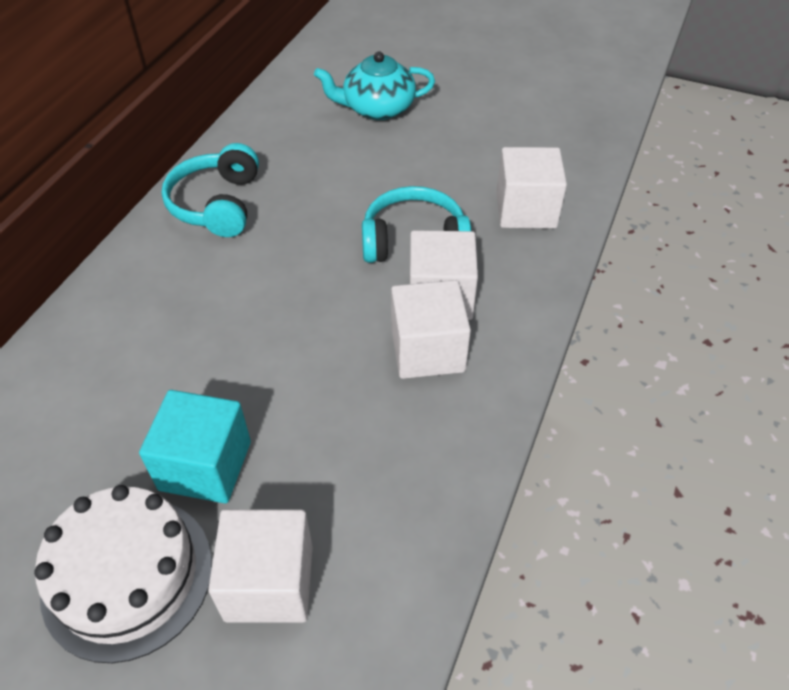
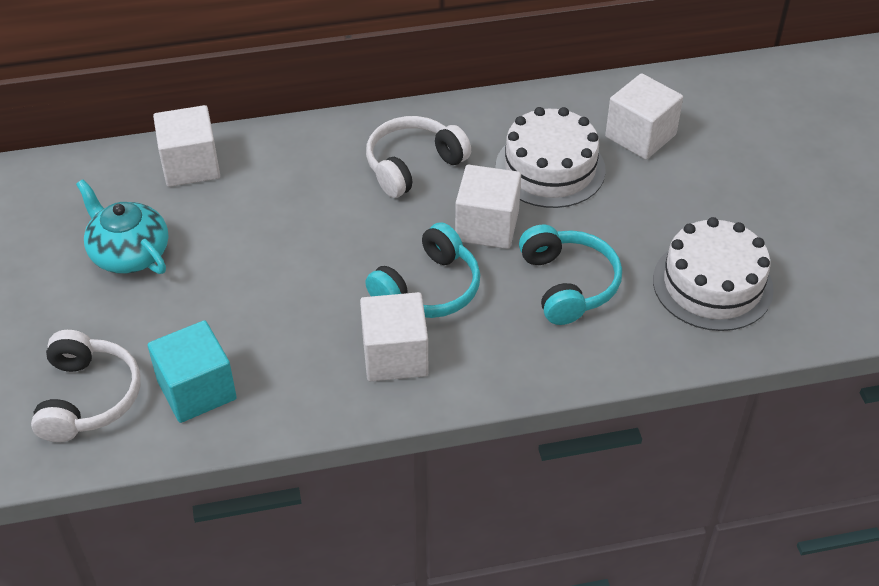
white cake: [34,485,212,663] = 1 -> [496,107,606,208] [653,217,774,331] = 2
white headphones: none = 0 -> [31,330,141,442] [366,116,471,198] = 2

